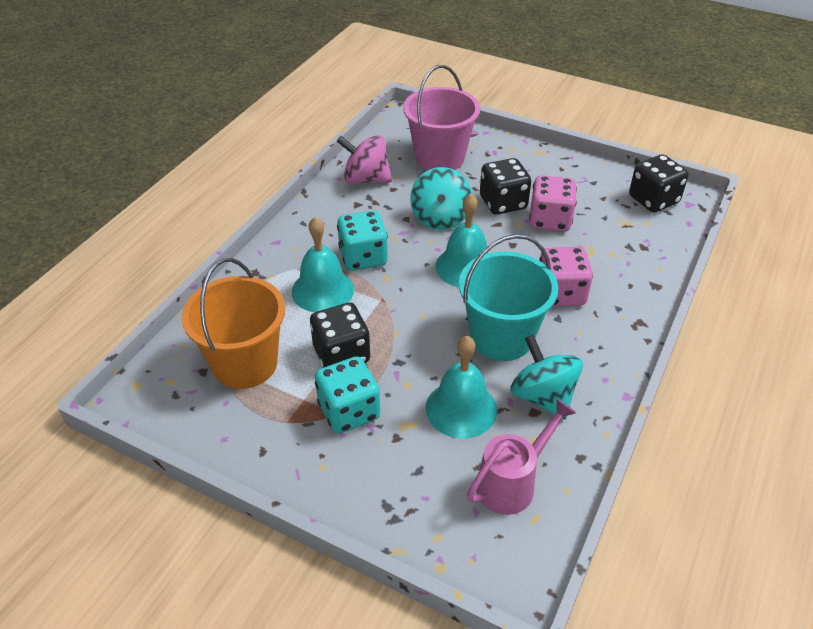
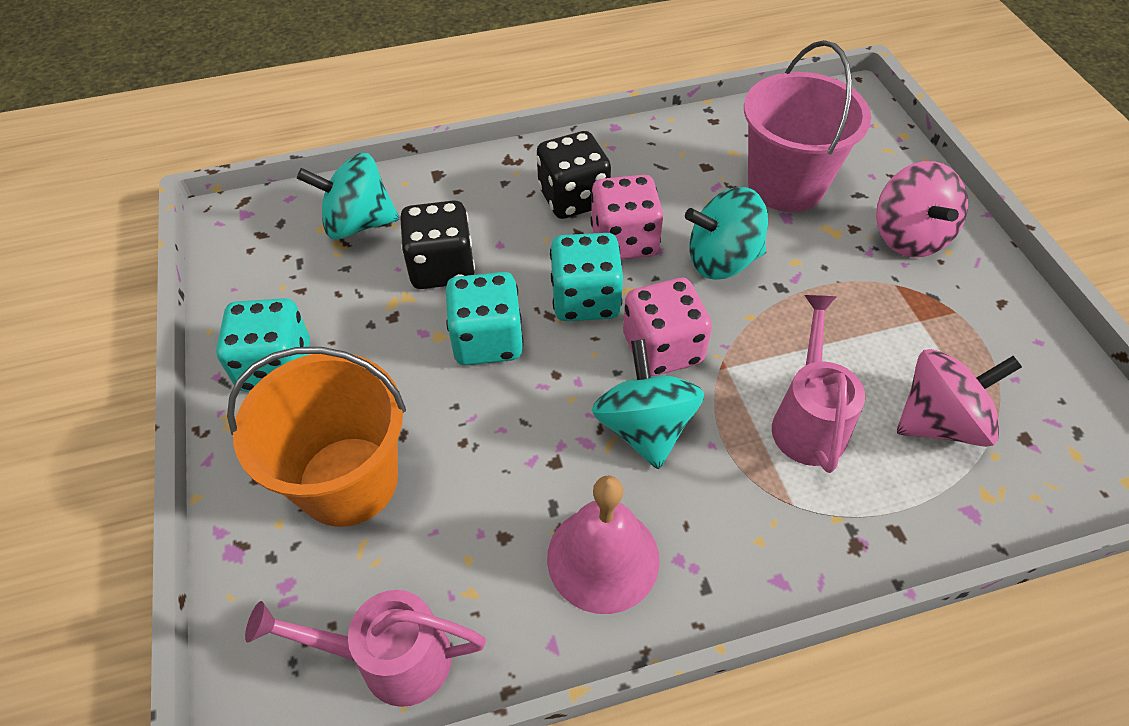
black dice: [310,303,370,368] [480,158,531,215] [629,154,689,212] = 3 -> [400,200,475,289] [537,131,611,219] = 2
pink bell: none = 0 -> [547,476,660,614] = 1
pink spinning top: [337,135,392,184] = 1 -> [876,161,968,257] [897,349,1022,447] = 2
pink watering can: [467,399,576,515] = 1 -> [245,590,486,707] [772,295,865,473] = 2
turquoise bell: [292,217,354,312] [426,336,497,439] [435,194,488,287] = 3 -> none = 0
turquoise bucket: [459,234,558,361] = 1 -> none = 0
turquoise dice: [315,356,380,433] [337,210,388,271] = 2 -> [216,298,310,392] [446,272,524,365] [550,233,623,321] = 3
turquoise spinning top: [410,167,472,230] [510,335,583,419] = 2 -> [297,153,399,240] [592,339,705,469] [685,187,768,280] = 3

